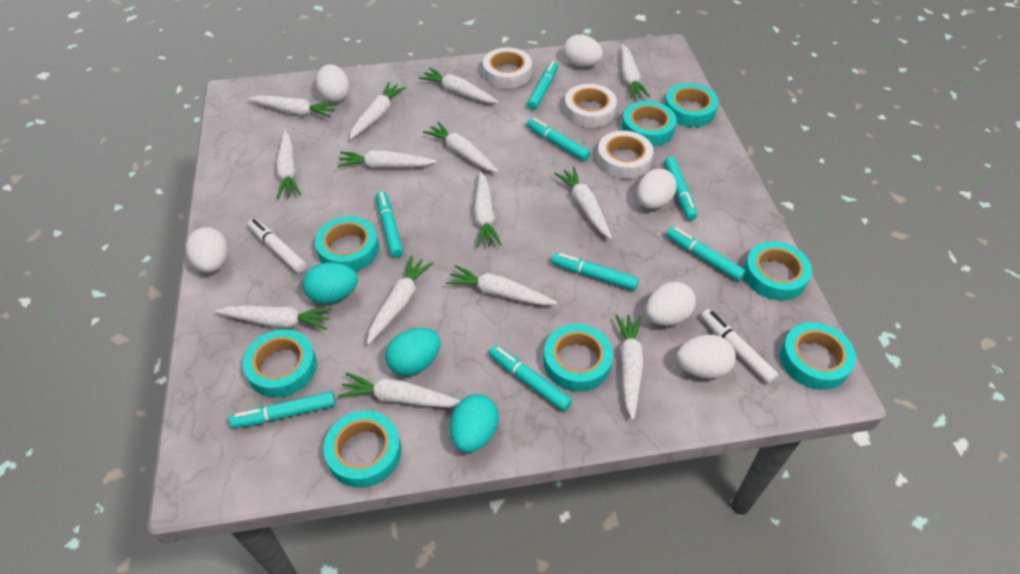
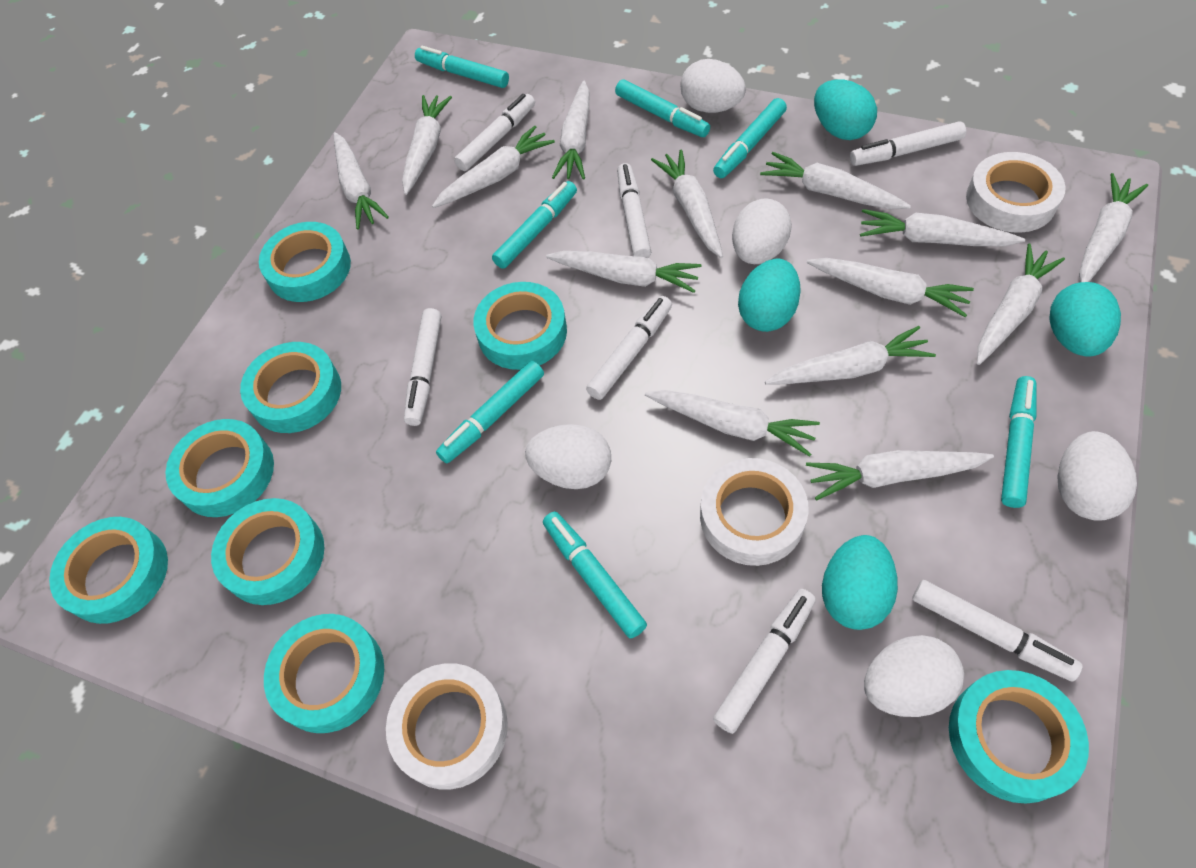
turquoise egg: [303,262,358,304] [385,328,440,376] [450,394,499,453] = 3 -> [738,259,801,332] [814,79,877,140] [822,535,898,630] [1049,282,1121,357] = 4
turquoise marker: [229,391,336,428] [376,191,403,258] [489,345,572,411] [526,118,591,161] [527,61,558,110] [551,253,639,290] [664,157,697,220] [666,227,746,281] = 8 -> [415,46,509,88] [436,361,544,463] [492,181,577,269] [543,511,647,639] [615,80,710,137] [713,98,787,178] [1001,376,1037,508] = 7
white egg: [186,227,228,273] [316,64,350,103] [563,34,603,67] [637,169,677,209] [646,282,696,326] [677,335,736,379] = 6 -> [525,424,611,489] [680,59,746,113] [732,198,792,264] [864,635,964,717] [1057,431,1137,521] = 5
white marker: [248,218,307,273] [701,309,778,384] = 2 -> [404,308,441,426] [454,94,535,171] [586,296,672,400] [617,163,651,257] [713,589,816,734] [850,121,966,166] [912,580,1083,681] = 7

